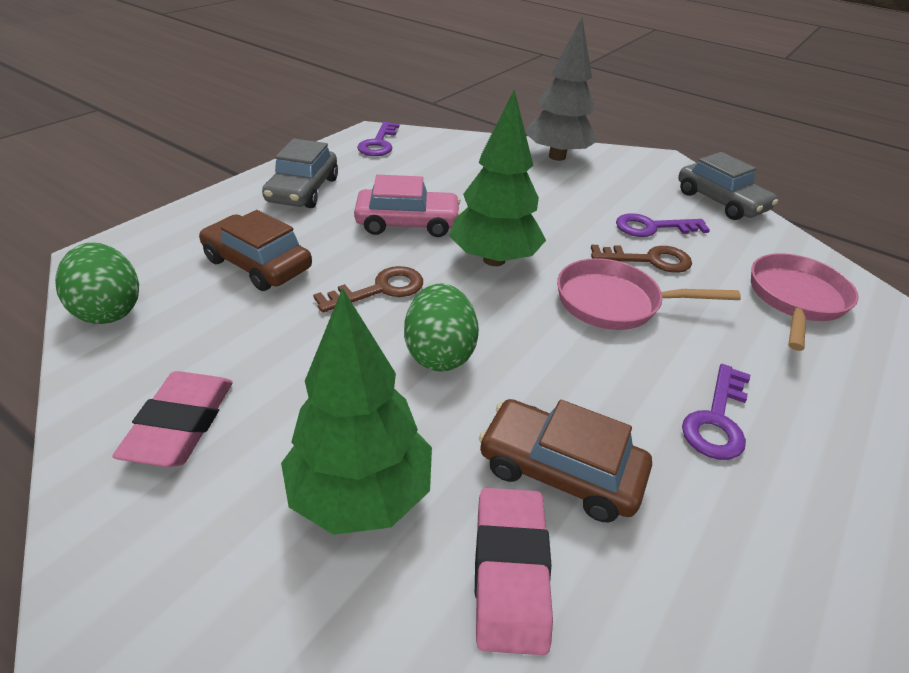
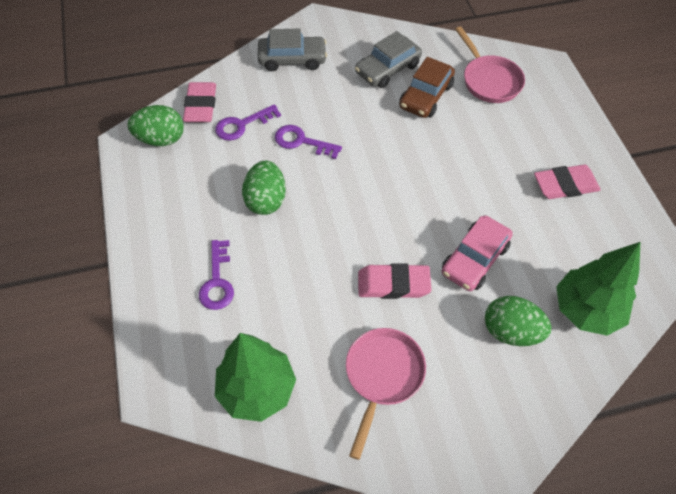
brown car: [199,210,312,291] [479,399,652,522] = 2 -> [399,57,455,118] = 1
brown key: [313,266,423,313] [591,245,692,273] = 2 -> none = 0
green egg: [55,242,139,324] [404,283,479,372] = 2 -> [128,105,184,146] [242,161,286,215] [485,296,551,346] = 3
grey tree: [525,17,598,161] = 1 -> none = 0
pink eraser: [112,371,233,467] [475,488,553,655] = 2 -> [183,82,216,122] [358,263,431,299] [534,165,601,199] = 3

